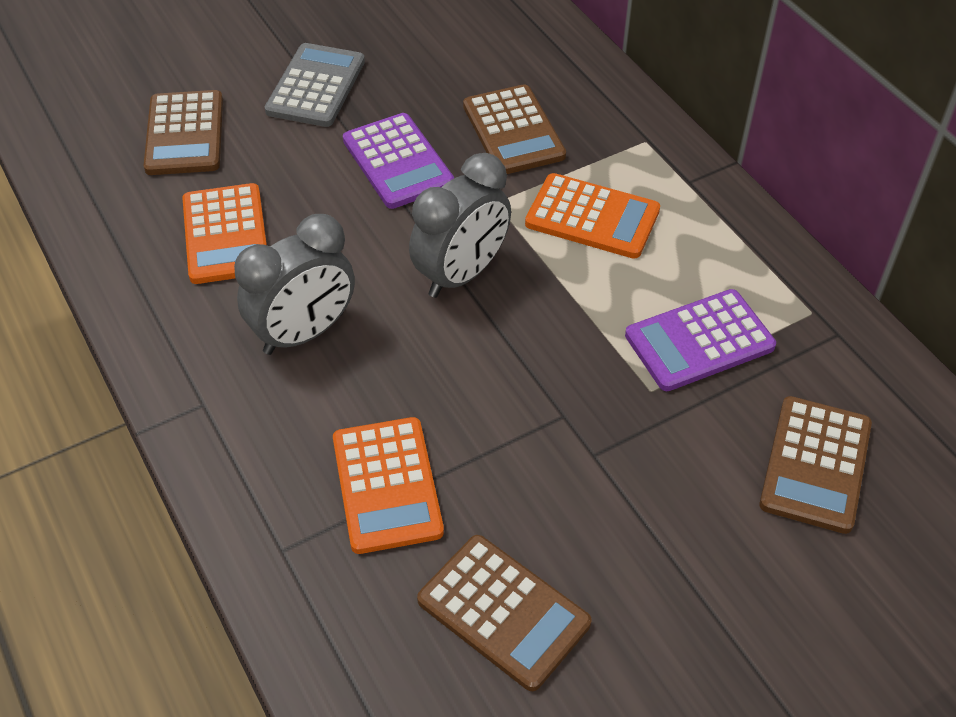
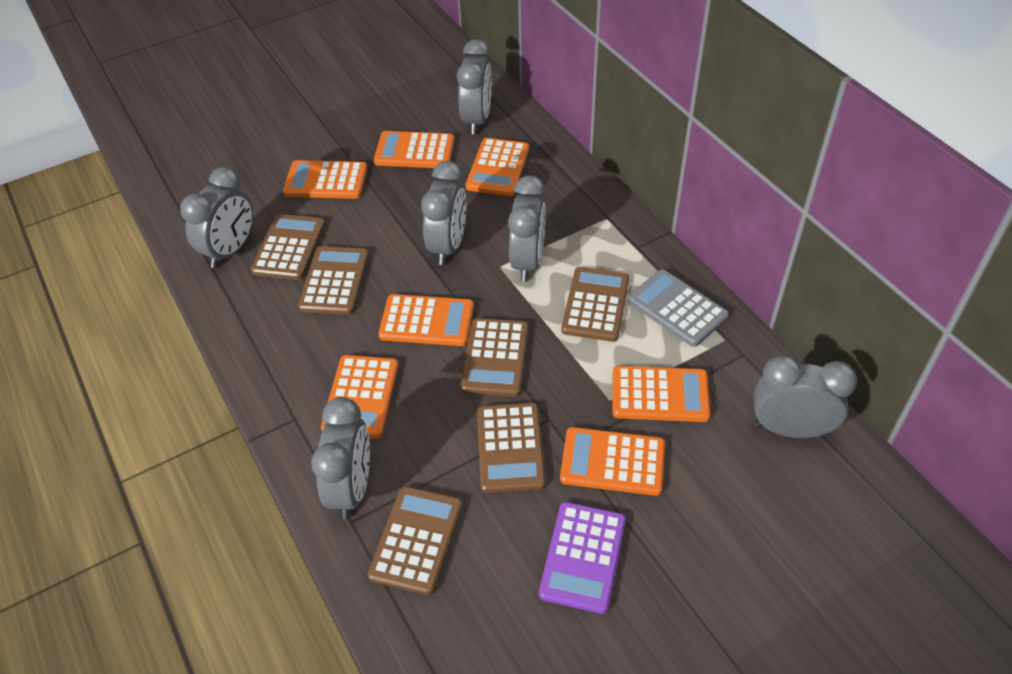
brown calculator: [144,90,223,175] [417,535,592,691] [463,84,566,174] [760,396,872,534] = 4 -> [251,214,325,280] [298,246,369,315] [368,486,463,595] [461,318,528,397] [477,403,546,493] [561,267,629,342] = 6
grey clock: [234,214,355,355] [409,153,511,298] = 2 -> [180,167,253,268] [311,397,370,519] [421,161,467,265] [457,39,492,134] [508,175,546,282] [754,355,857,438] = 6
orange calculator: [182,183,267,284] [333,417,444,554] [525,173,660,259] = 3 -> [283,160,367,199] [321,355,398,439] [374,131,455,168] [378,294,474,346] [466,138,529,196] [560,427,665,496] [613,366,711,422] = 7
purple calculator: [343,113,454,209] [625,289,776,391] = 2 -> [539,502,626,614] = 1

